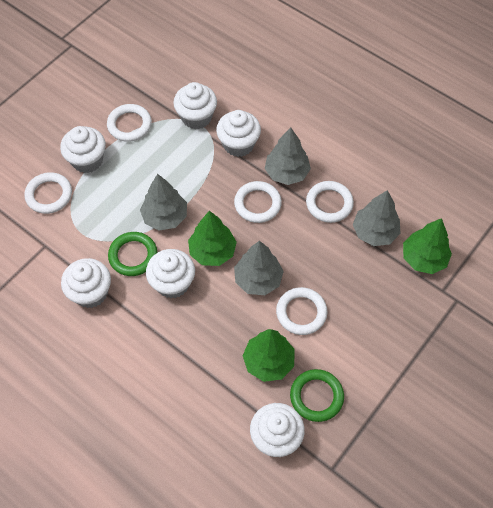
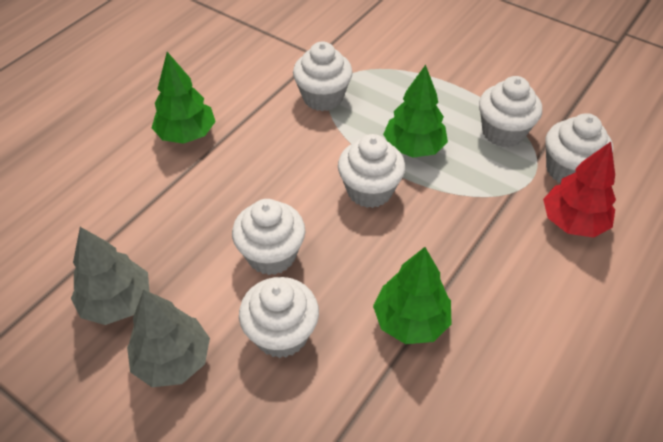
green ring: [108,232,157,276] [290,369,344,422] = 2 -> none = 0
grey tree: [140,174,187,231] [234,241,284,295] [265,127,311,185] [353,190,401,246] = 4 -> [71,227,150,325] [127,290,210,387] = 2
red tree: none = 0 -> [543,142,616,238] = 1
white ring: [24,172,72,214] [107,104,152,142] [234,181,282,223] [276,287,327,335] [306,181,354,223] = 5 -> none = 0

